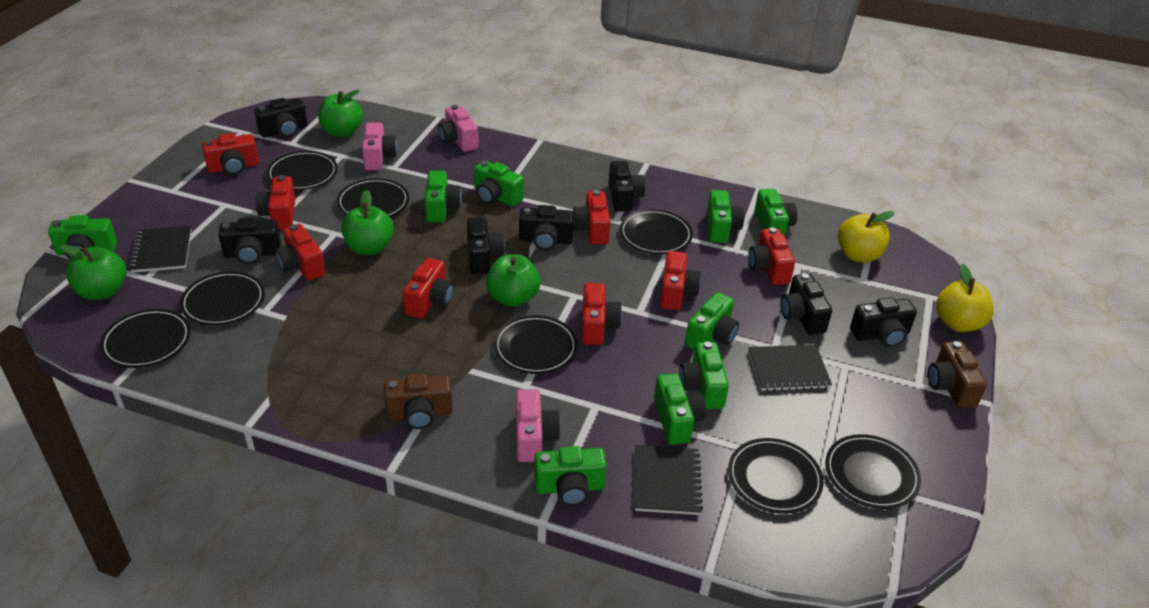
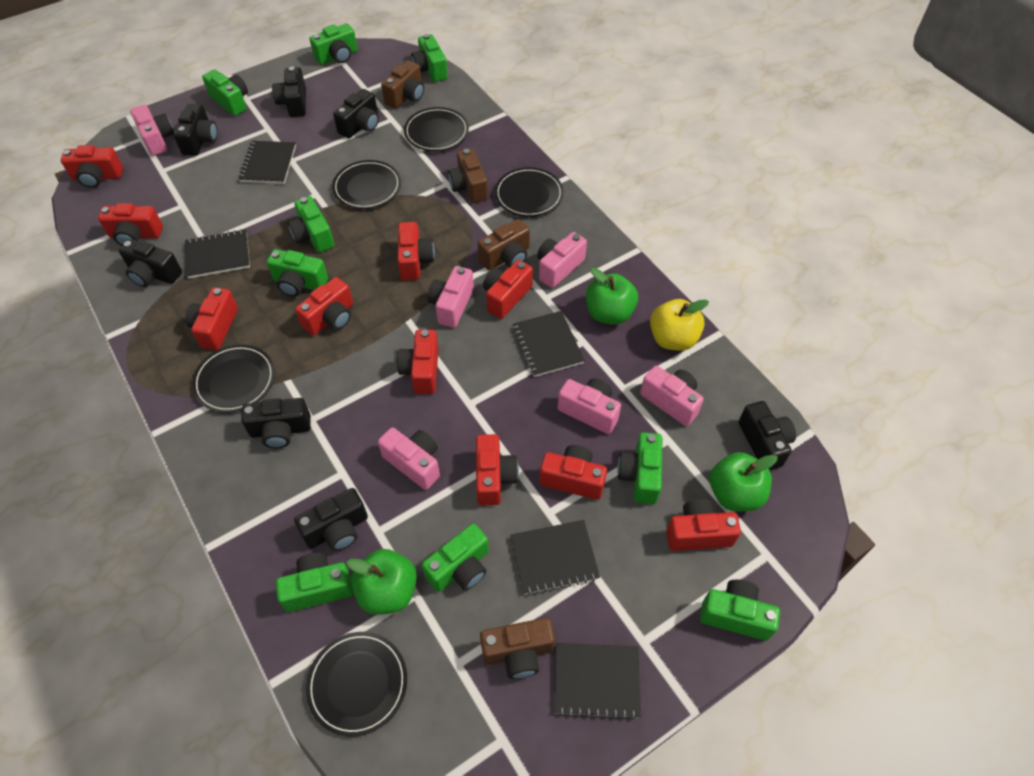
black notebook: [128,226,192,273] [635,445,703,515] [748,345,832,391] = 3 -> [185,229,250,279] [238,141,296,184] [510,520,600,595] [513,311,585,377] [555,643,641,720] = 5
black plate: [100,309,191,368] [180,271,265,326] [266,151,338,190] [337,178,409,217] [494,315,578,374] [620,209,693,254] [728,438,824,514] [825,434,921,509] = 8 -> [192,344,275,413] [306,632,407,737] [332,160,401,209] [404,107,469,151] [495,167,564,217] = 5
brown camera: [384,374,453,429] [928,341,987,408] = 2 -> [381,60,424,109] [448,148,488,203] [478,219,530,270] [480,618,555,679] = 4
green apple: [59,244,126,300] [318,90,363,137] [341,190,394,255] [486,254,540,307] = 4 -> [347,549,417,615] [586,268,638,325] [710,452,778,511] = 3
pink camera: [362,122,398,170] [438,105,478,152] [516,389,561,462] = 3 -> [130,105,174,156] [378,427,440,490] [428,266,474,328] [537,232,587,288] [558,378,621,434] [640,366,704,426] = 6
red camera: [202,133,259,175] [256,175,295,230] [275,224,325,281] [403,258,454,319] [573,190,610,245] [582,283,622,345] [660,251,701,310] [748,227,795,285] = 8 -> [61,145,123,188] [98,203,163,246] [186,287,238,350] [295,277,353,336] [397,222,435,280] [397,330,439,394] [476,434,519,505] [483,260,533,319] [540,445,607,500] [666,499,741,551] = 10
yellow apple: [838,211,895,263] [936,264,994,332] = 2 -> [650,299,709,351] = 1

